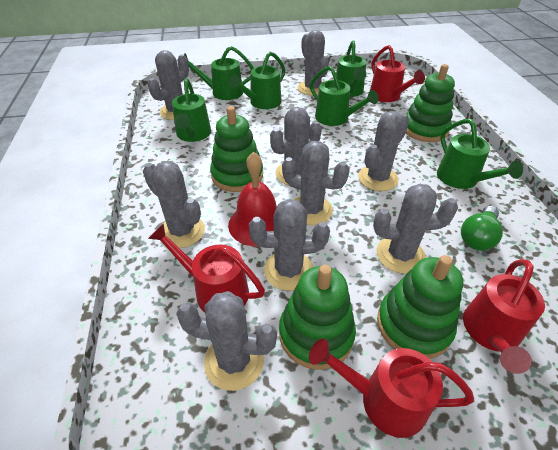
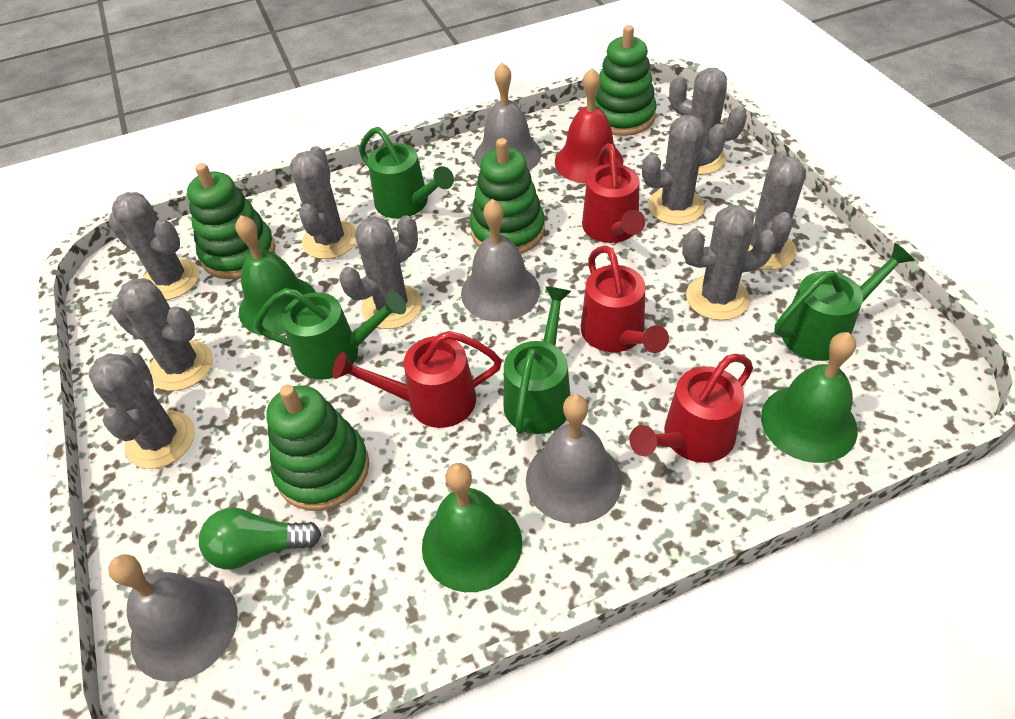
green bell: none = 0 -> [235,215,316,335] [422,463,522,592] [761,332,858,463] = 3
green watering can: [172,78,211,142] [184,46,254,100] [229,51,285,109] [310,66,379,126] [336,40,366,97] [437,119,523,189] = 6 -> [255,288,406,380] [359,127,454,219] [503,286,571,434] [774,243,915,361] = 4
grey bell: none = 0 -> [108,554,238,682] [461,199,540,322] [474,62,542,171] [526,394,622,524] = 4

